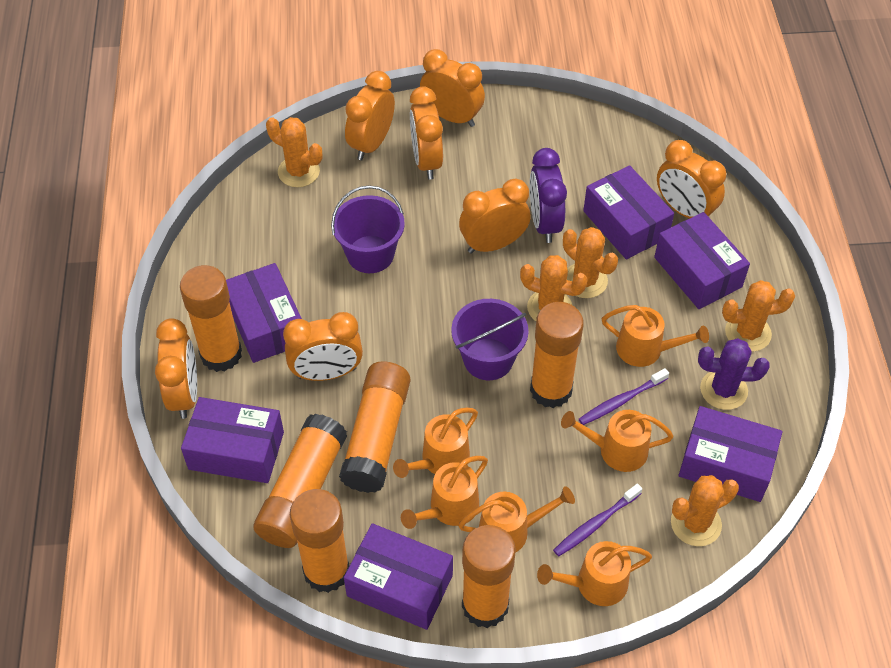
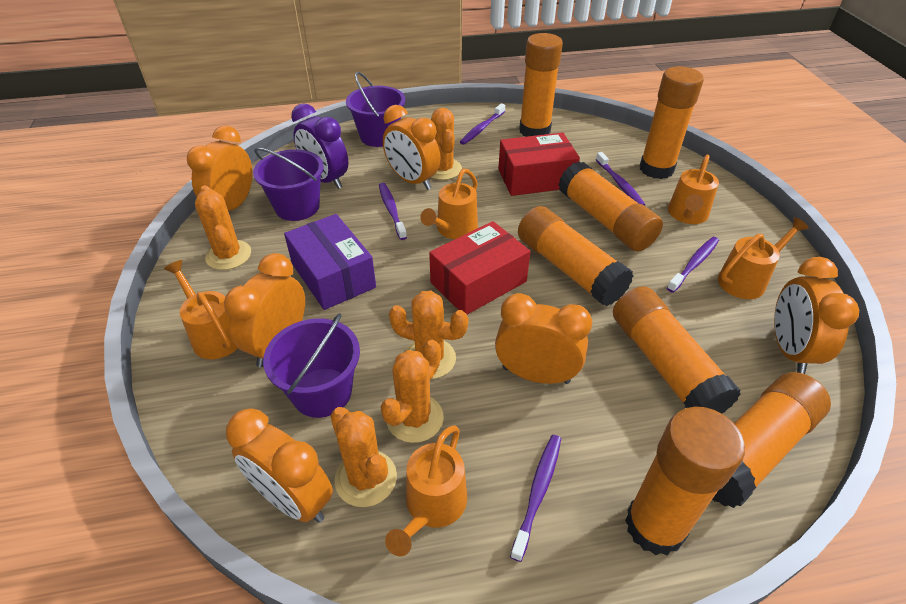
orange clock: [155,318,197,419] [283,312,363,381] [345,71,395,160] [410,87,443,180] [420,49,485,127] [459,179,531,253] [657,140,726,218] = 7 -> [187,126,253,211] [224,253,305,367] [226,408,333,523] [383,105,441,190] [495,293,592,384] [774,257,859,374] = 6
orange glue stick: [180,265,242,372] [253,414,347,548] [290,489,349,593] [339,361,410,493] [462,525,516,628] [530,302,584,408] = 6 -> [518,206,634,306] [519,33,563,137] [559,161,663,252] [613,286,741,413] [625,407,745,555] [640,66,704,179] [713,372,831,508] = 7
orange watering can: [393,408,478,478] [401,456,488,529] [458,486,575,553] [537,541,652,606] [561,410,674,472] [602,305,709,367] = 6 -> [164,260,238,359] [385,425,467,556] [420,169,478,239] [668,155,719,224] [718,217,809,299] = 5
purple box: [181,397,284,483] [226,263,302,363] [344,523,453,630] [583,165,674,259] [654,212,750,309] [679,406,782,502] = 6 -> [284,214,376,310] = 1
purple bucket: [331,185,405,273] [451,299,529,380] = 2 -> [253,148,324,221] [263,313,360,418] [346,72,405,147] = 3
purple cactus: [698,338,770,410] = 1 -> none = 0
purple toothbrush: [553,483,643,556] [579,368,669,425] = 2 -> [379,183,407,240] [460,103,505,145] [510,435,561,562] [596,152,645,206] [667,237,719,293] = 5
red box: none = 0 -> [429,221,531,315] [498,132,580,196] = 2

